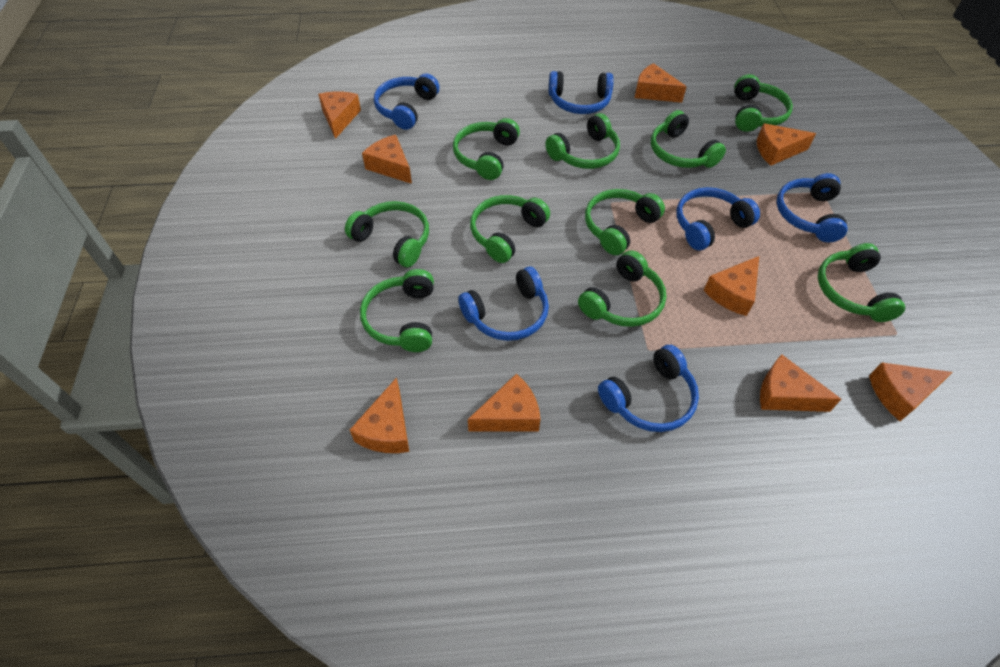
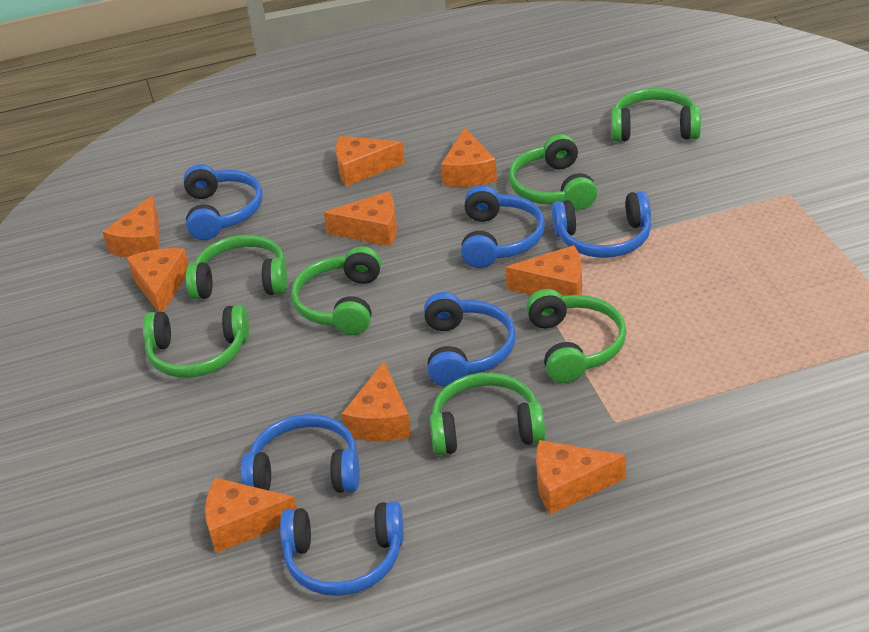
green headphones: [345,201,429,267] [360,269,434,352] [453,118,520,180] [470,195,550,263] [545,113,620,169] [578,250,666,327] [585,189,665,255] [651,110,726,168] [734,74,793,132] [818,243,905,322] = 10 -> [143,305,249,378] [186,235,288,299] [291,246,381,335] [430,373,545,455] [508,134,598,210] [526,289,626,383] [611,88,701,142] = 7

